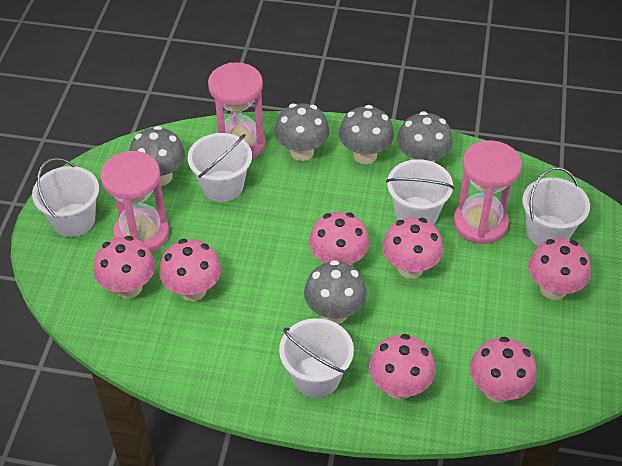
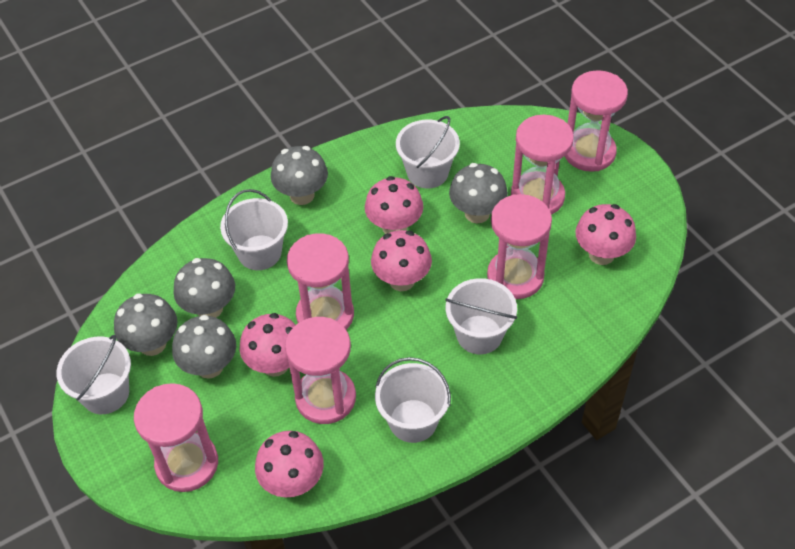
pink hourglass: [100,151,169,253] [208,62,266,159] [453,141,522,244] = 3 -> [134,383,218,492] [285,317,356,424] [287,233,354,330] [487,194,552,299] [511,115,574,215] [565,70,628,172] = 6
pink mushroom: [93,236,156,299] [159,239,221,301] [309,211,370,265] [369,334,435,400] [382,217,443,279] [470,337,537,403] [528,238,591,300] = 7 -> [240,313,295,377] [255,431,324,497] [365,176,423,234] [371,230,432,291] [575,204,636,265] = 5

